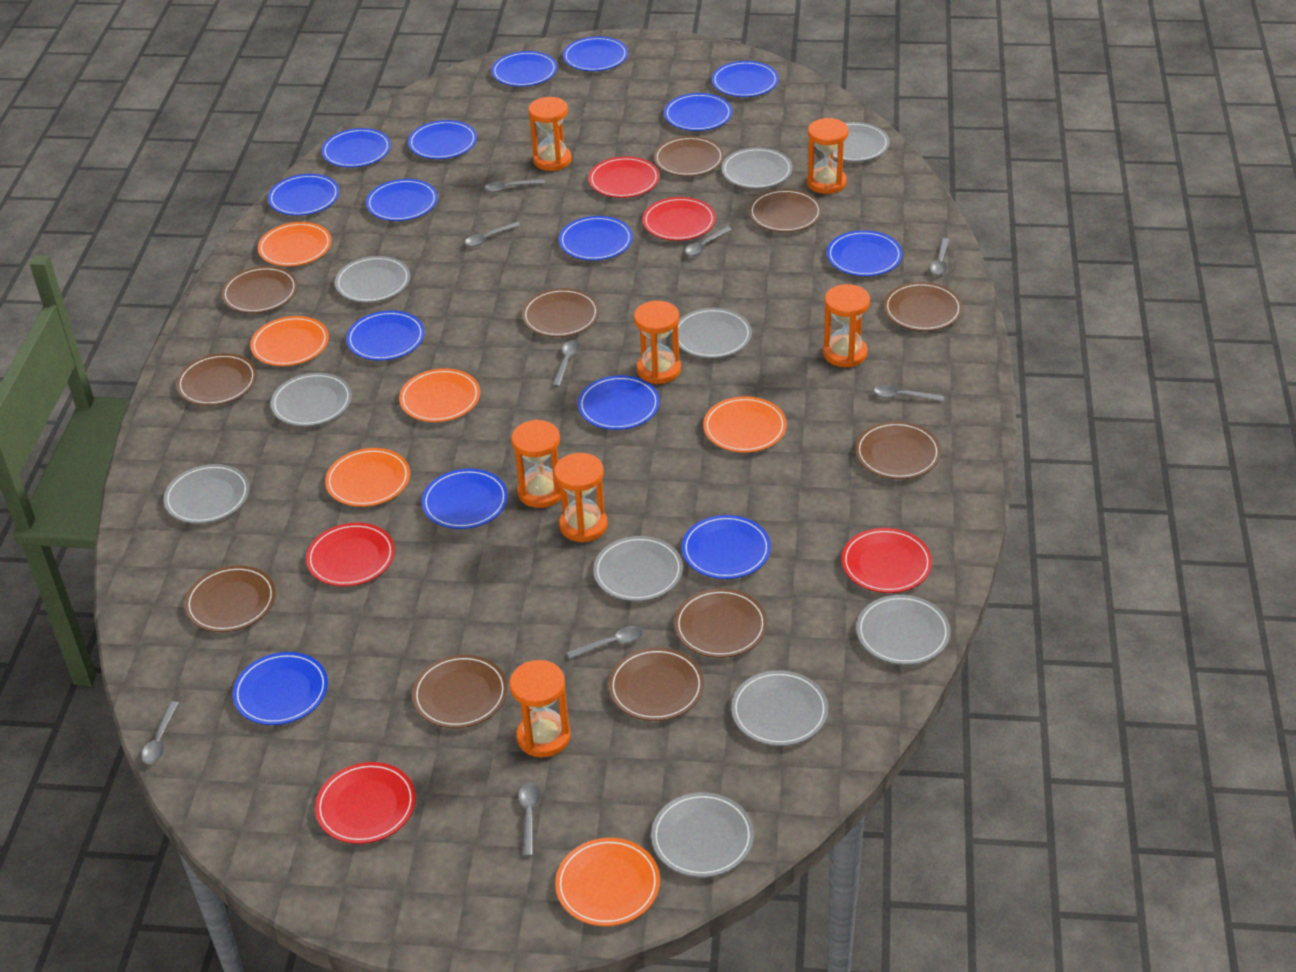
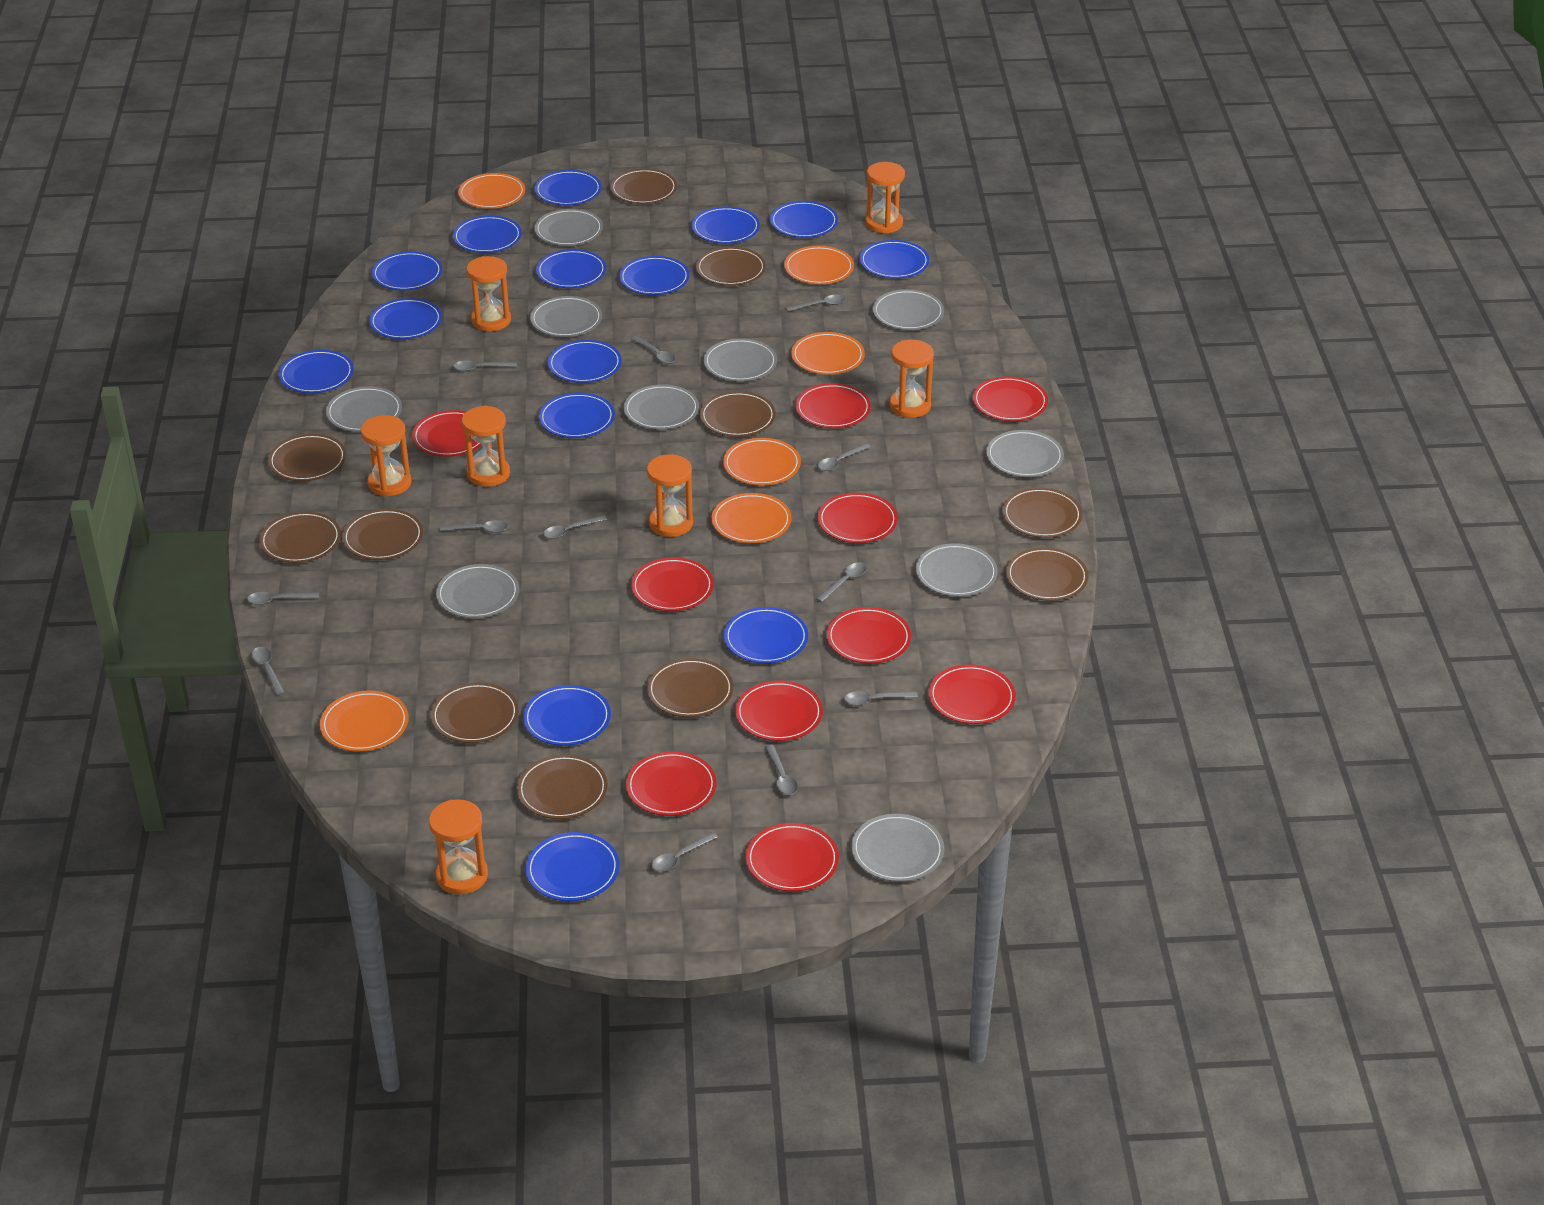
grey spoon: [141,701,178,764] [465,222,521,247] [484,179,545,192] [518,783,541,856] [552,340,580,387] [567,626,643,659] [685,226,732,256] [873,385,944,402] [930,238,949,275] = 9 -> [247,592,319,605] [251,647,285,696] [440,520,508,533] [453,361,517,371] [543,515,607,539] [631,336,675,364] [652,832,718,872] [765,744,798,795] [786,295,845,311] [816,562,867,602] [817,443,870,471] [844,691,918,706] = 12
red plate: [306,523,395,587] [315,762,416,844] [588,156,660,198] [642,197,716,241] [841,528,932,593] = 5 -> [412,410,482,457] [626,751,717,816] [631,557,714,611] [735,680,823,741] [746,823,839,891] [795,383,871,428] [818,493,898,543] [827,607,911,663] [929,664,1016,724] [973,377,1048,421] = 10

